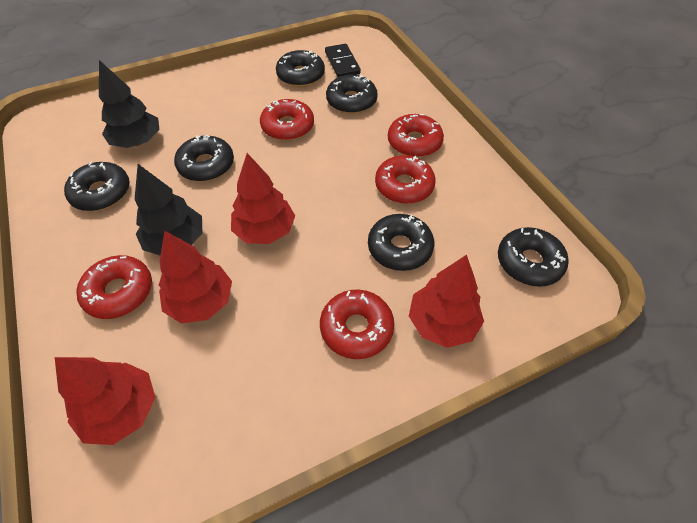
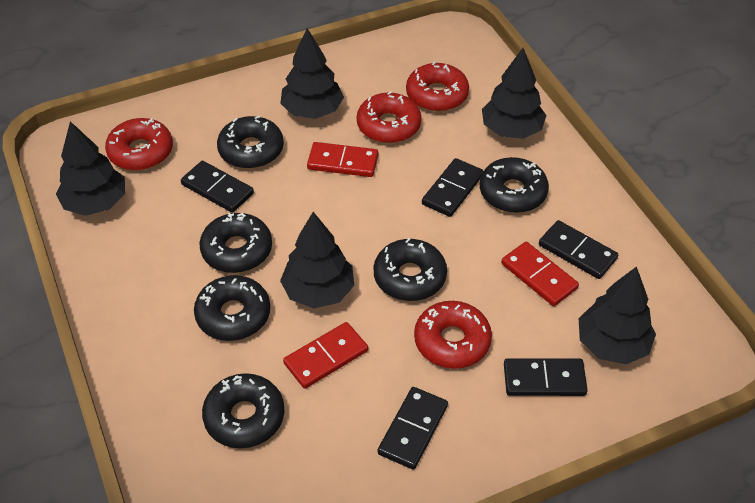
black domino: [325,44,361,77] = 1 -> [181,161,254,213] [378,387,448,470] [422,158,483,217] [504,358,588,396] [539,220,618,279] = 5
black tree: [99,60,159,148] [135,164,202,255] = 2 -> [56,121,125,216] [280,28,344,119] [280,212,354,308] [482,48,547,139] [579,266,656,364] = 5
red domino: none = 0 -> [283,322,368,389] [307,142,378,177] [501,242,579,306] = 3
red donut: [76,255,152,319] [260,99,314,141] [320,289,394,359] [375,155,436,204] [388,114,444,157] = 5 -> [105,118,173,171] [357,91,421,143] [406,61,469,112] [414,301,492,369] = 4
red tree: [55,357,155,445] [159,231,232,323] [231,153,295,244] [409,255,484,348] = 4 -> none = 0

